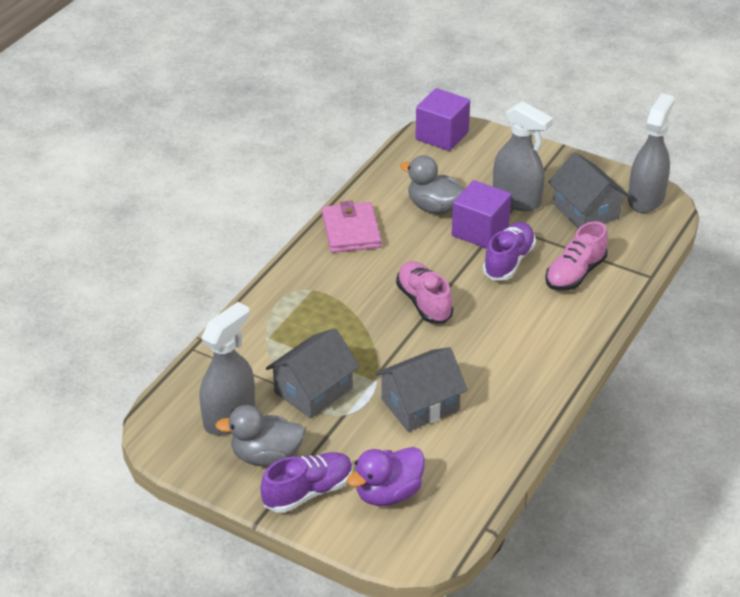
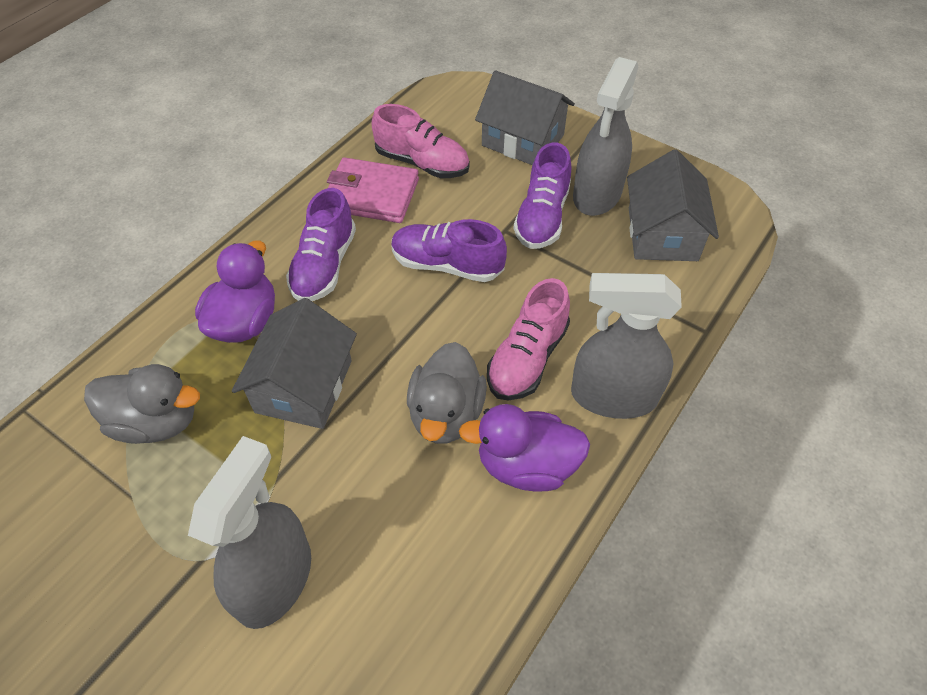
purple cube: [415,88,470,151] [452,180,511,249] = 2 -> none = 0
purple duck: [347,447,425,506] = 1 -> [195,241,275,343] [459,404,590,492] = 2
purple shoe: [260,452,353,513] [483,222,536,280] = 2 -> [286,188,356,301] [391,219,507,282] [513,143,571,249] = 3

